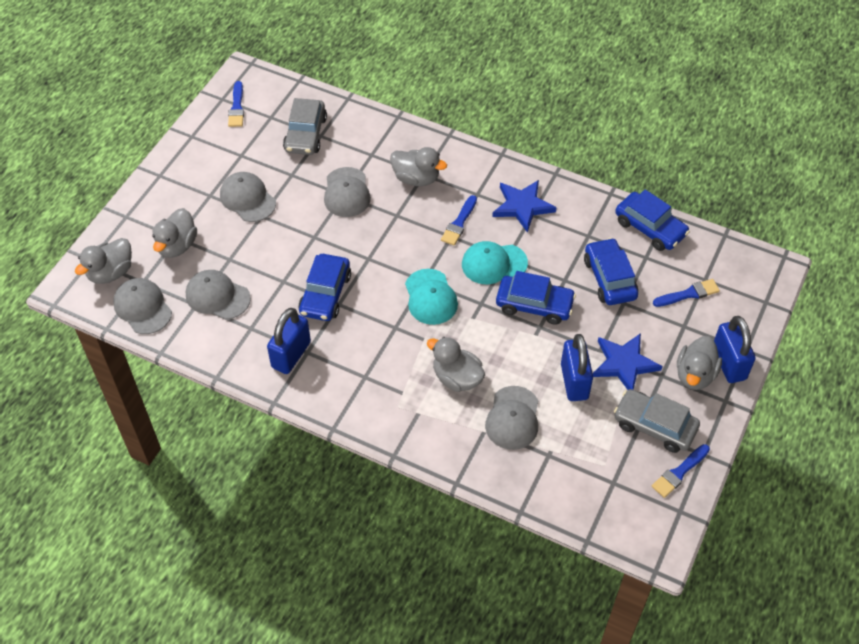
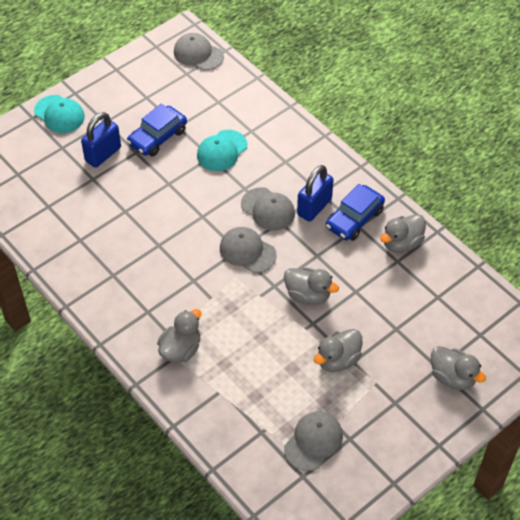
blue brush: [228,81,244,127] [441,195,477,245] [652,444,710,498] [653,279,720,307] = 4 -> none = 0
blue car: [298,254,351,321] [496,271,576,325] [584,238,638,305] [615,190,690,251] = 4 -> [127,104,187,157] [326,184,385,241] = 2
blue padlock: [267,308,311,374] [561,334,593,401] [714,316,756,383] = 3 -> [81,112,121,168] [297,165,334,222] = 2
blue star: [492,180,557,233] [593,333,662,390] = 2 -> none = 0
grey cap: [113,278,172,334] [186,270,251,320] [220,172,276,222] [324,167,371,217] [485,386,538,450] = 5 -> [174,33,224,70] [220,227,277,273] [241,187,295,231] [284,411,343,471] = 4
grey car: [283,98,327,155] [614,389,700,453] = 2 -> none = 0

